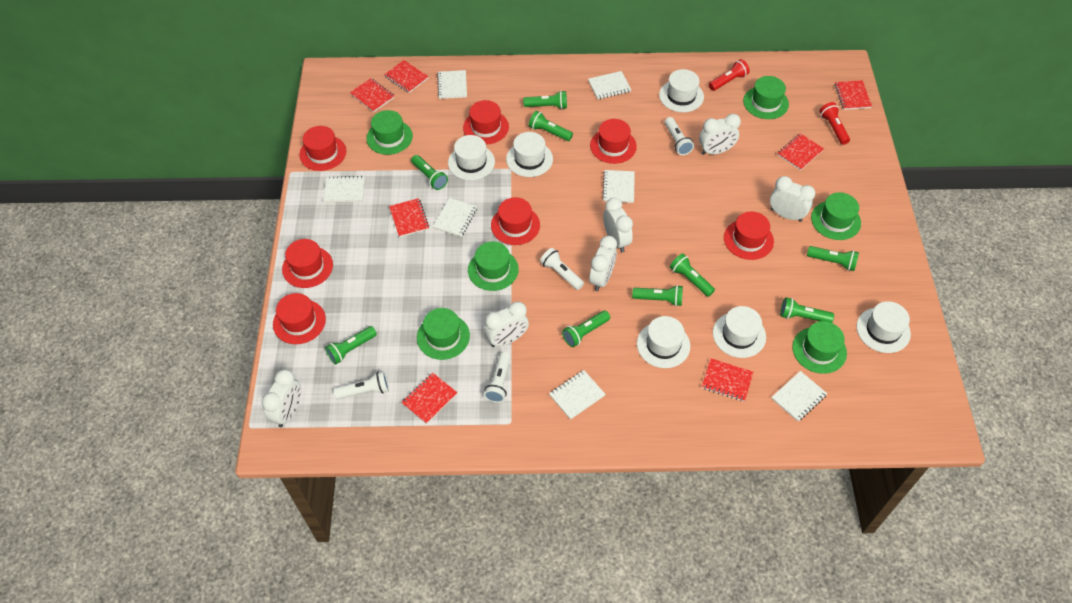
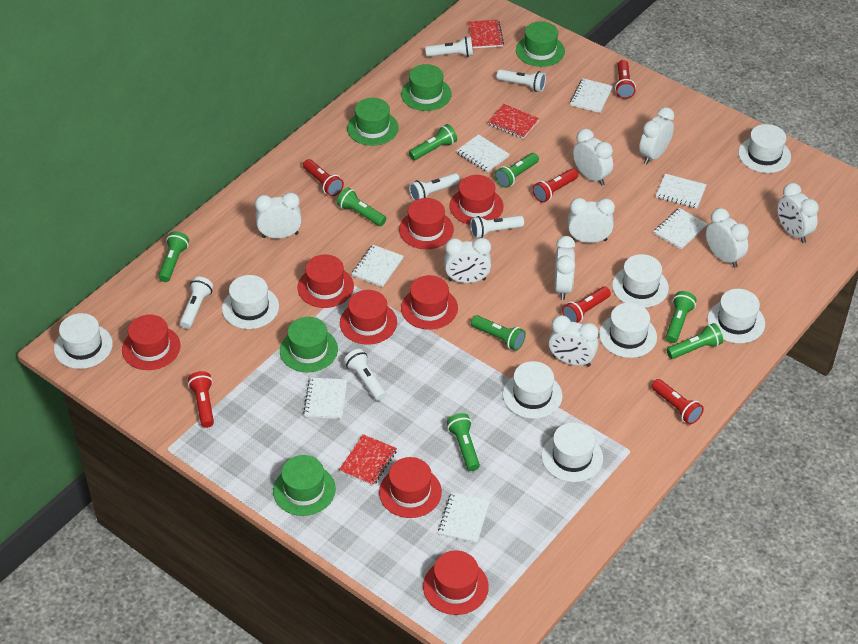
green flashlight: [325,326,377,364] [411,155,448,190] [523,91,567,109] [529,111,573,141] [562,311,610,347] [632,285,683,306] [670,254,715,297] [780,297,834,323] [807,246,859,271] = 9 -> [158,231,189,282] [337,187,386,226] [409,124,457,160] [447,413,480,471] [471,315,526,351] [495,153,539,188] [666,291,697,343] [666,323,723,359] = 8
green hat: [366,110,413,155] [417,308,470,360] [468,242,519,291] [743,76,789,119] [792,321,847,374] [811,192,861,240] = 6 -> [273,455,336,516] [280,317,338,372] [347,98,399,146] [401,64,452,111] [516,21,565,67] = 5
red flashlight: [709,59,750,91] [820,102,850,145] = 2 -> [188,371,214,428] [303,159,344,196] [532,169,578,203] [562,287,611,323] [615,60,636,99] [652,379,704,424] = 6
red hat: [273,293,326,344] [282,239,333,288] [299,126,346,171] [463,100,509,144] [491,197,540,245] [590,119,637,164] [724,211,774,260] = 7 -> [122,315,181,370] [297,254,354,308] [340,290,397,345] [379,457,442,518] [399,198,454,249] [401,275,458,330] [423,551,489,615] [449,175,503,225] = 8
red notebook: [350,78,395,112] [384,60,429,93] [389,198,429,237] [401,373,458,424] [702,358,753,401] [777,133,824,171] [834,80,872,110] = 7 -> [339,434,397,486] [468,20,504,48] [487,104,539,139] = 3
white clock: [262,369,301,427] [484,301,529,347] [589,236,617,291] [603,198,633,252] [699,114,741,155] [770,176,815,222] = 6 -> [255,192,302,239] [444,238,491,283] [549,315,598,367] [554,236,575,300] [568,198,615,243] [573,129,613,186] [639,107,674,164] [706,208,749,268] [777,183,819,243] = 9
white flashlight: [334,371,389,399] [484,352,511,403] [540,248,584,290] [665,117,694,155] = 4 -> [180,277,213,329] [344,349,386,401] [409,173,460,201] [425,36,473,57] [470,215,524,238] [497,69,546,92] = 6
white hat: [448,135,495,180] [506,132,553,177] [637,316,690,368] [659,69,704,112] [713,306,766,358] [857,301,911,353] = 6 -> [54,313,113,369] [222,275,279,329] [503,361,563,419] [542,423,603,482] [599,303,657,358] [612,254,669,308] [707,289,765,343] [738,124,791,173] = 8

